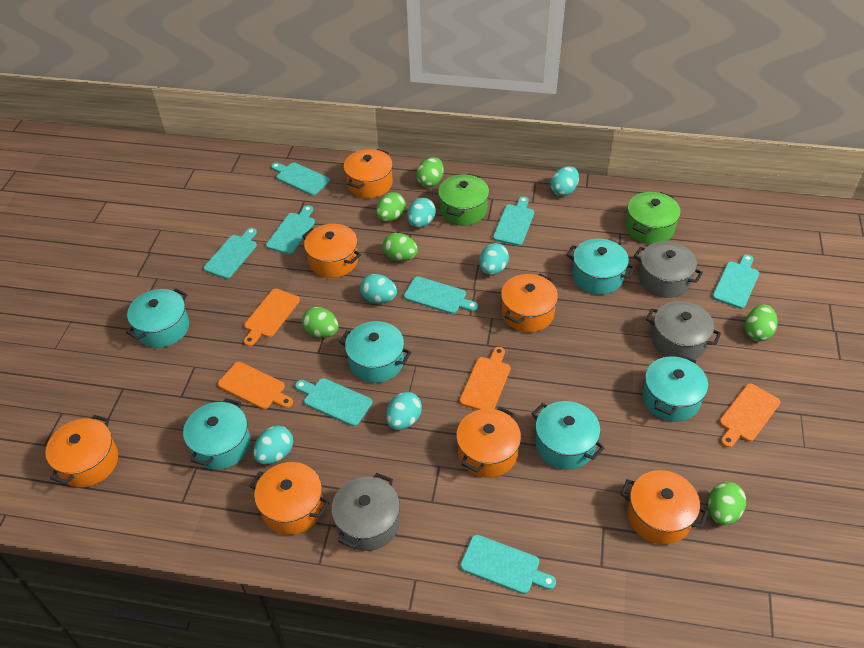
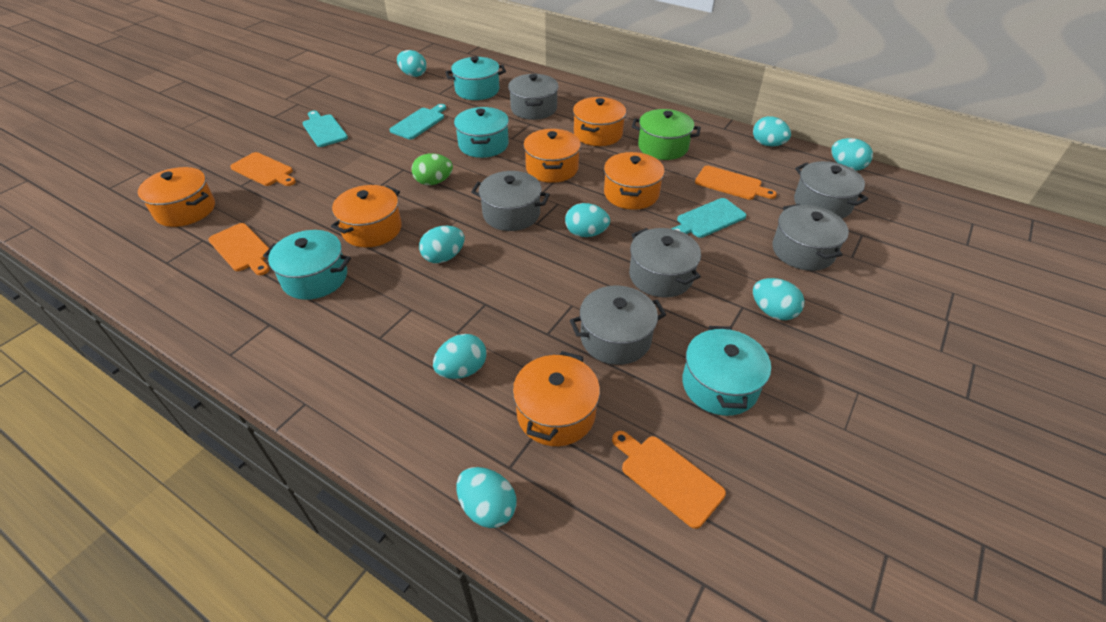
green egg: [302,307,339,338] [376,192,406,222] [382,233,418,261] [416,157,444,187] [708,482,746,525] [745,304,777,341] = 6 -> [411,153,453,185] = 1
green pot: [438,174,489,225] [626,192,681,244] = 2 -> [632,109,701,160] = 1
grey pot: [331,473,400,551] [634,241,703,298] [646,301,721,360] = 3 -> [471,171,550,231] [508,74,559,120] [570,286,666,365] [629,228,701,298] [772,204,849,271] [794,161,868,219] = 6
orange pot: [45,415,118,487] [249,462,329,535] [302,224,361,278] [344,149,393,198] [456,406,521,478] [501,274,558,332] [621,470,708,545] = 7 -> [138,167,215,227] [331,185,402,247] [513,351,600,446] [523,129,581,183] [573,97,626,146] [604,152,665,210] = 6
turquoise cutting board: [203,228,257,279] [266,205,315,255] [271,163,330,195] [295,378,373,426] [404,276,478,314] [460,535,556,594] [493,197,534,246] [712,255,759,309] = 8 -> [303,111,348,147] [389,104,446,139] [672,198,746,238] = 3
turquoise egg: [254,426,293,464] [360,274,397,303] [386,392,422,430] [407,198,436,228] [479,243,509,275] [550,166,579,196] = 6 -> [397,50,427,77] [419,226,465,263] [433,334,487,379] [457,467,517,528] [565,203,610,237] [753,116,791,146] [753,278,805,320] [831,138,873,171] = 8
turquoise pot: [126,288,189,348] [183,398,251,470] [339,321,411,383] [531,401,605,470] [566,239,635,295] [642,354,708,422] = 6 -> [263,230,351,300] [445,56,506,100] [454,107,509,158] [682,326,771,416] = 4

